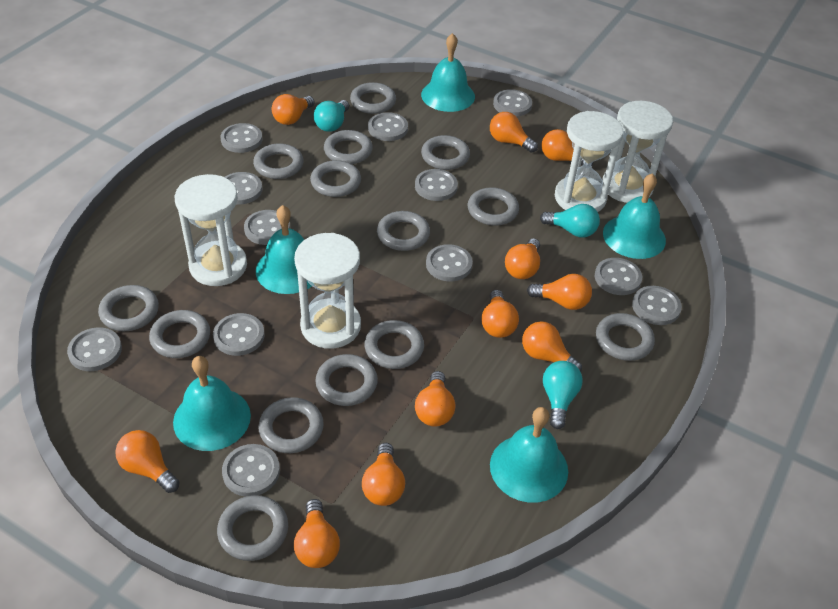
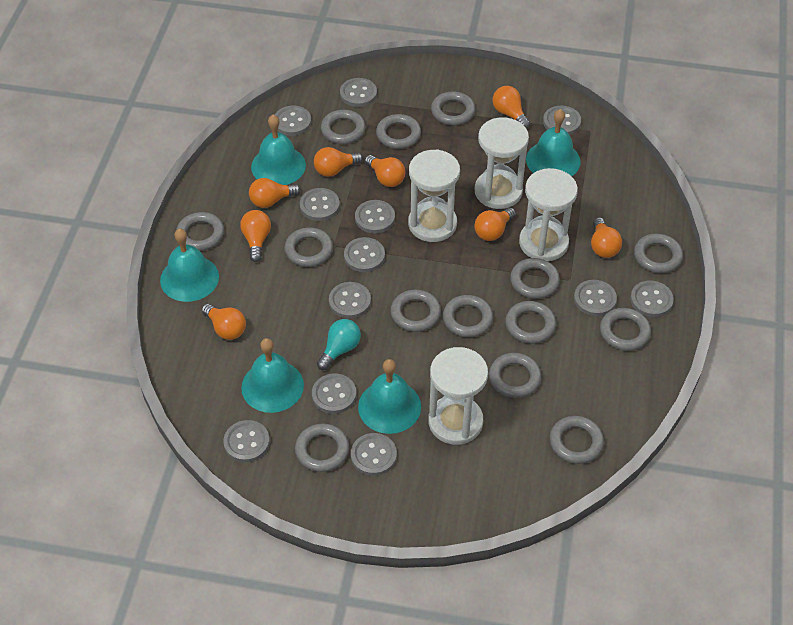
orange light bulb: [115,430,180,493] [272,94,315,125] [294,499,340,568] [362,443,405,506] [415,371,455,427] [481,290,519,338] [490,112,538,153] [505,238,540,279] [522,321,582,372] [527,274,592,310] [541,129,593,166] = 11 -> [202,304,246,340] [240,210,271,262] [249,178,300,208] [314,147,363,177] [365,155,405,187] [474,207,516,241] [493,86,530,129] [591,217,622,258] = 8
turquoise light bulb: [314,100,349,132] [540,204,600,238] [543,361,583,429] = 3 -> [317,319,361,370] = 1

